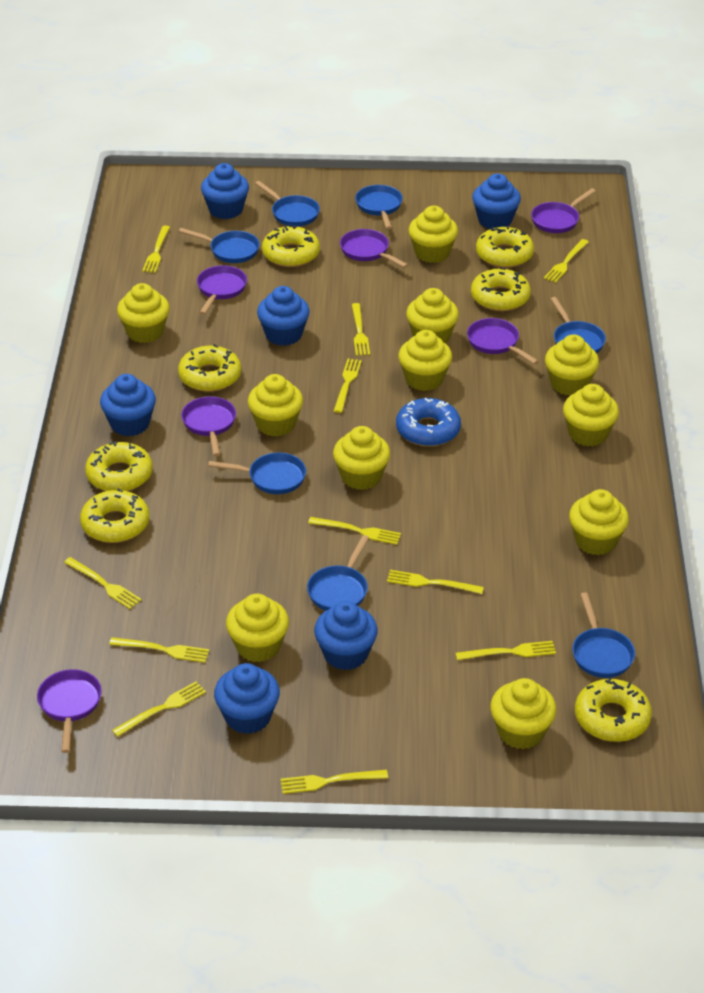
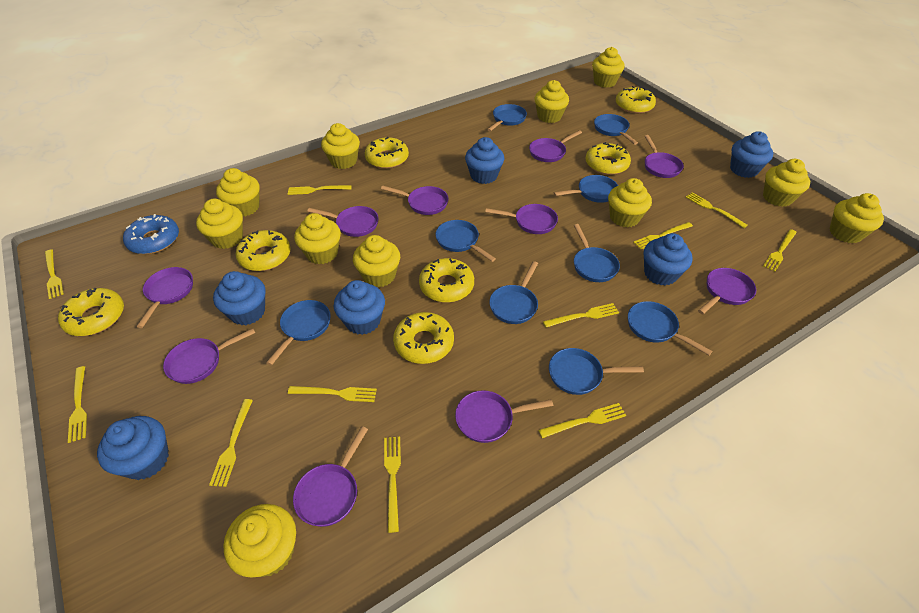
blue pan: [179,228,260,263] [208,452,306,494] [255,181,320,226] [307,535,369,611] [355,185,403,229] [551,297,606,353] [572,592,635,678] = 7 -> [266,300,331,365] [435,220,496,262] [487,104,527,132] [489,261,538,324] [549,348,644,395] [554,175,618,203] [574,224,620,282] [594,114,638,145] [628,301,712,355] = 9
purple pan: [37,669,102,753] [181,396,236,456] [197,265,247,315] [340,229,408,268] [467,318,539,364] [531,188,596,233] = 6 -> [137,267,193,328] [163,328,255,384] [293,426,368,527] [307,206,378,237] [381,186,449,215] [455,390,553,443] [485,204,558,234] [529,130,582,162] [644,135,684,178] [698,268,756,314] = 10

